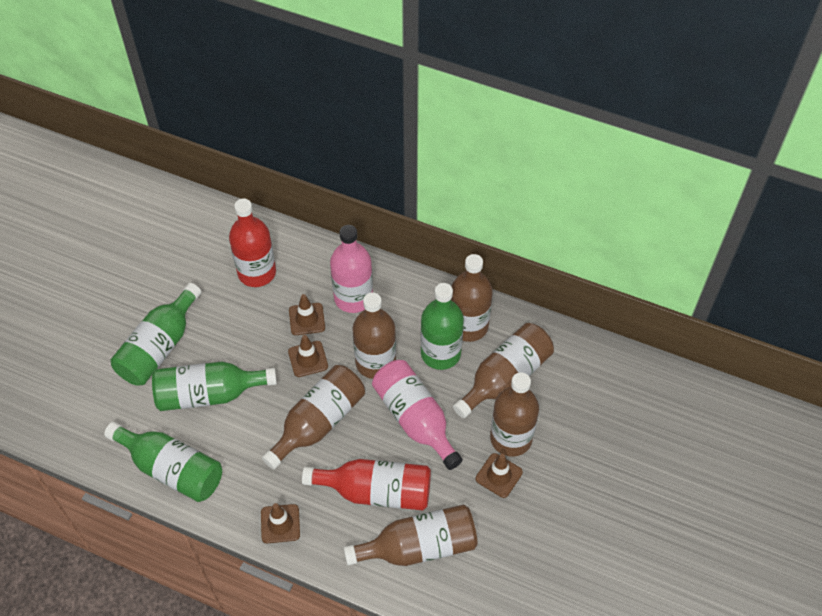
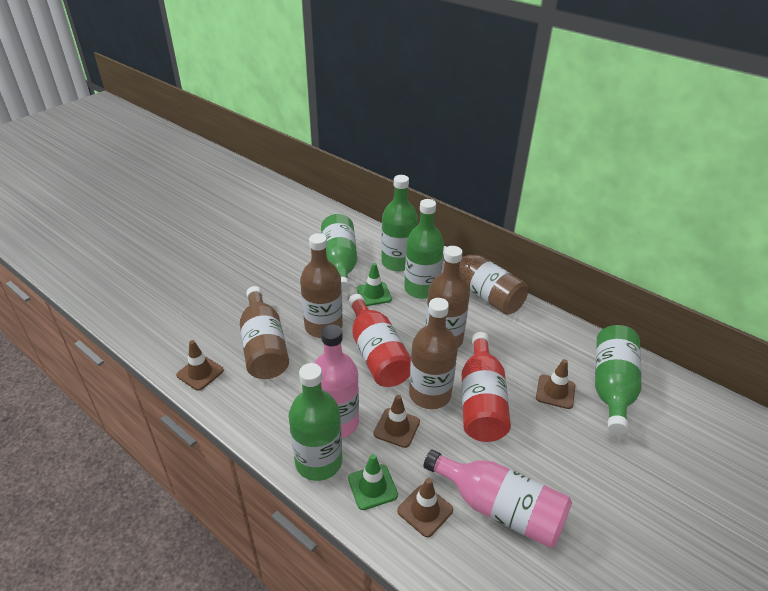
brown bottle: [262,365,365,469] [344,504,478,566] [353,292,396,379] [451,254,493,342] [453,323,554,418] [490,372,539,457] = 6 -> [240,286,289,379] [300,233,343,338] [409,298,458,409] [425,246,470,348] [443,246,528,315] = 5
green bottle: [104,422,222,502] [111,283,201,386] [152,361,277,411] [420,283,464,370] = 4 -> [289,363,342,481] [321,214,357,293] [381,175,418,271] [404,199,444,299] [595,325,642,435] = 5
green traffic cone: none = 0 -> [348,454,398,510] [357,263,392,306] = 2

